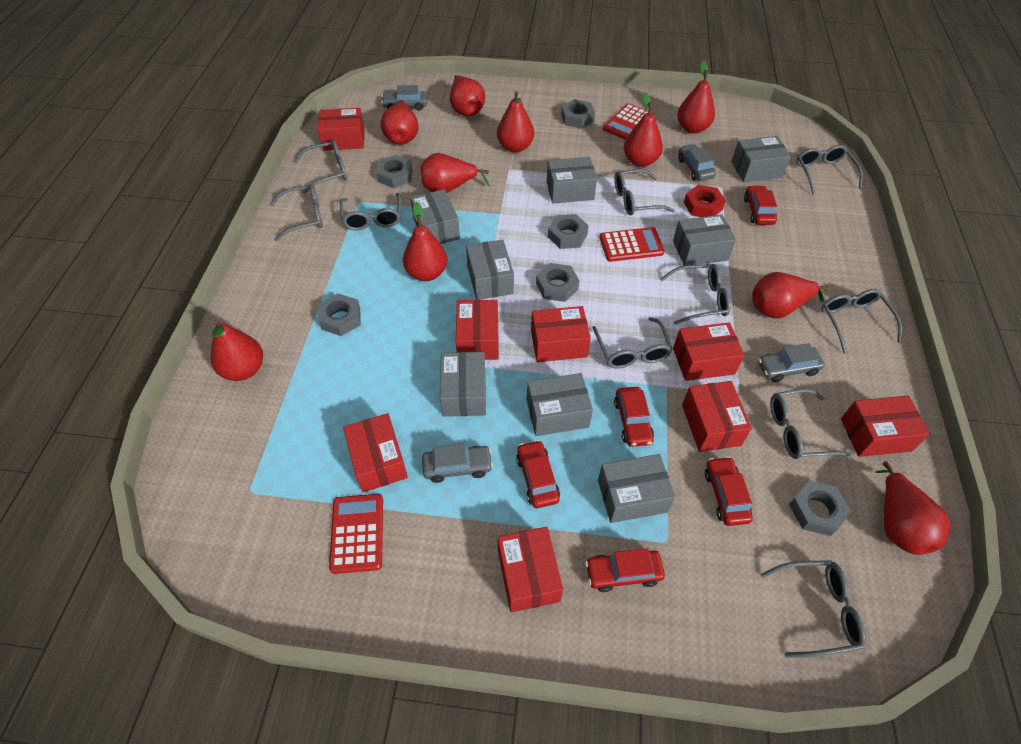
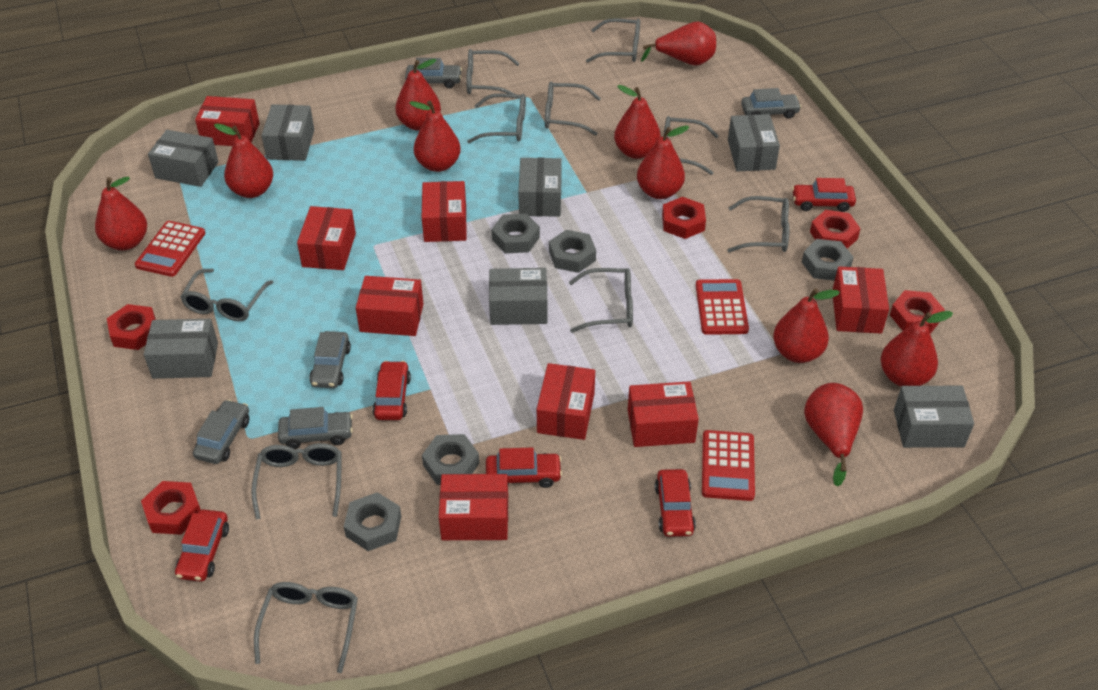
grey box: [410,189,460,244] [440,352,486,417] [466,240,514,300] [527,373,593,436] [546,157,597,204] [598,454,675,523] [673,215,736,266] [731,136,791,182] = 8 -> [144,319,218,379] [148,130,219,187] [261,104,314,161] [489,268,547,325] [518,158,562,217] [728,114,780,172] [894,386,974,448] = 7
grey car: [381,85,428,111] [422,443,493,483] [678,144,716,181] [758,343,825,382] = 4 -> [193,399,250,464] [278,407,353,449] [309,331,351,388] [405,58,462,88] [741,88,801,119] = 5
grey nut: [318,293,361,336] [377,155,412,188] [536,263,579,302] [548,214,589,249] [561,99,595,129] [789,480,851,536] = 6 -> [344,492,401,551] [422,434,479,485] [492,214,540,254] [549,230,596,273] [802,239,854,281] = 5
red nut: [684,185,726,217] = 1 -> [107,304,156,350] [141,481,201,535] [662,197,706,239] [810,210,861,249] [890,290,945,334] = 5

